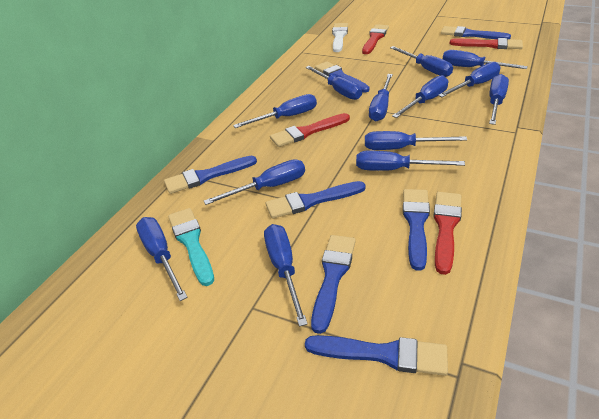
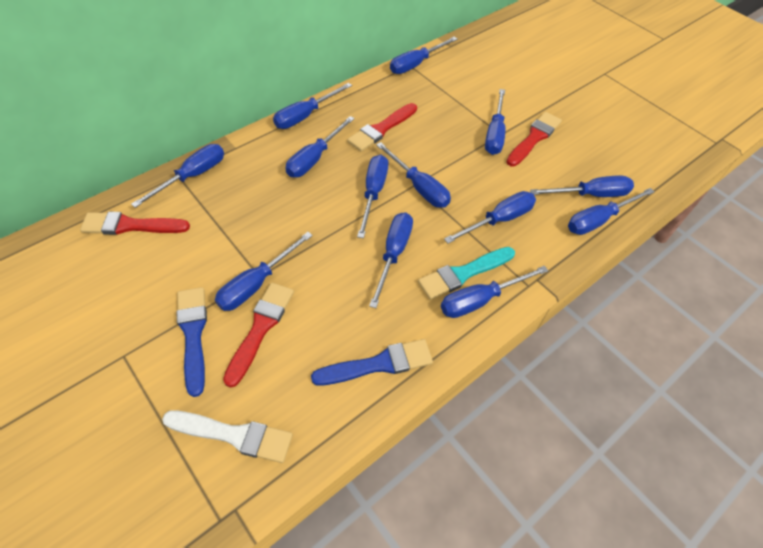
blue brush: [164,156,257,194] [266,181,366,219] [305,335,448,376] [311,235,356,334] [315,61,369,93] [403,189,430,271] [441,26,511,40] = 7 -> [177,287,207,397] [311,339,433,386] = 2

